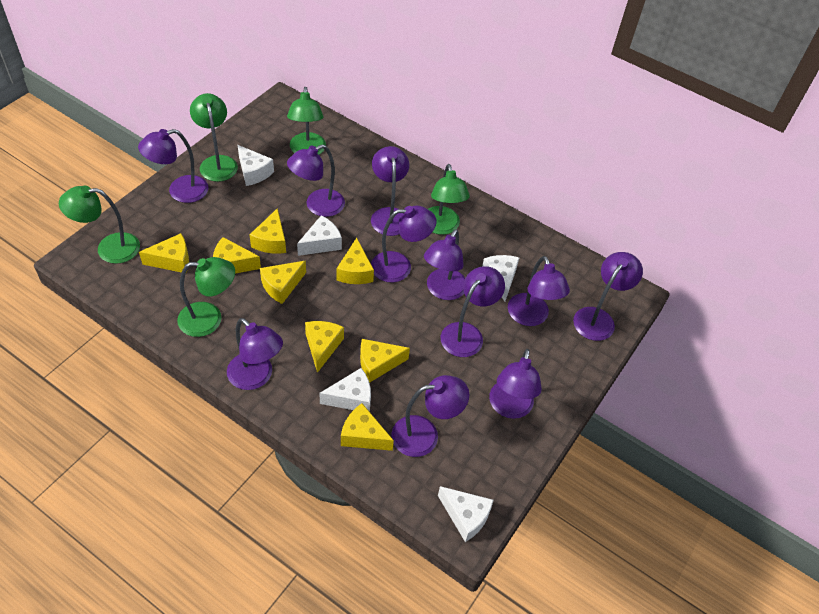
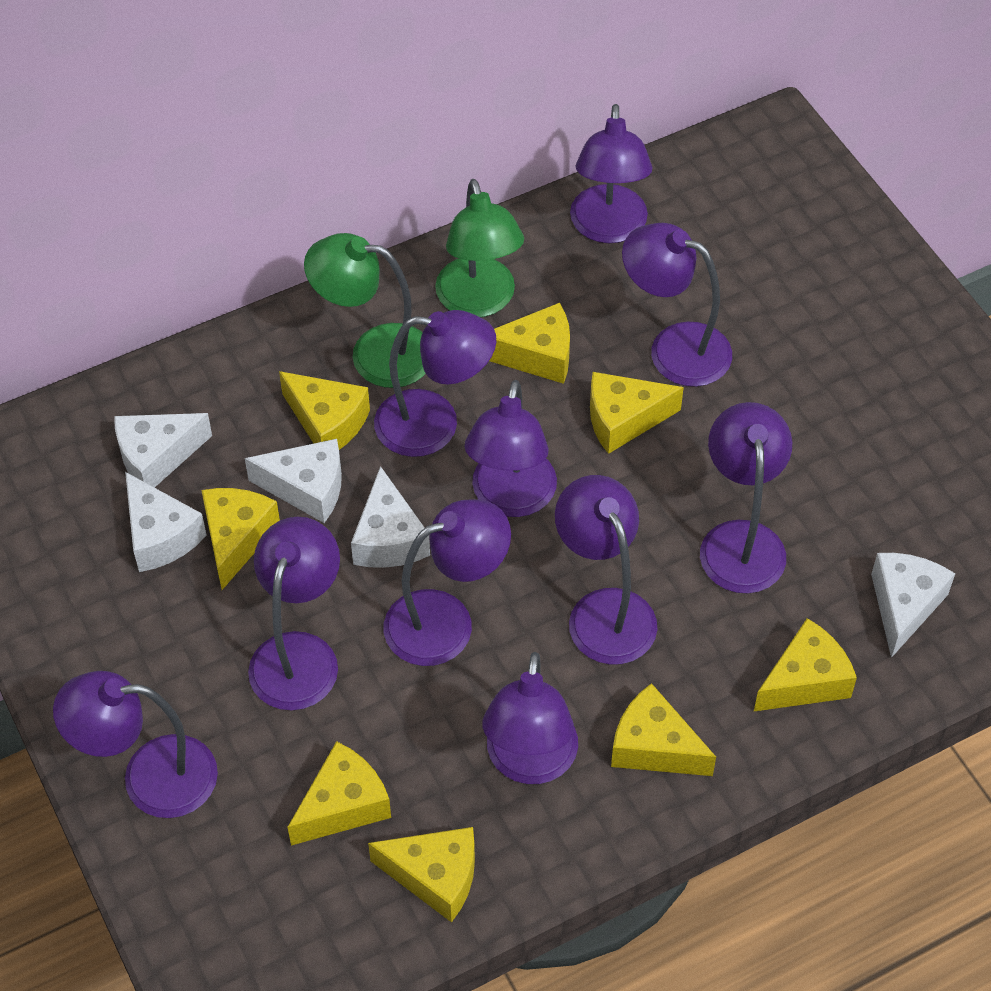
green lamp: [59,186,140,264] [177,257,235,337] [190,93,238,182] [287,87,326,155] [428,164,470,235] = 5 -> [304,233,426,388] [435,179,524,317] = 2
purple lamp: [138,129,208,203] [227,318,283,390] [287,145,345,217] [371,146,409,236] [371,206,437,282] [391,375,469,457] [424,229,465,300] [441,266,505,357] [489,349,542,419] [508,256,570,326] [573,252,643,341] = 11 -> [53,671,218,818] [248,517,340,710] [374,310,496,457] [384,499,511,666] [465,380,557,517] [482,652,578,784] [555,475,657,665] [570,104,652,243] [622,223,732,387] [700,402,792,594] = 10

